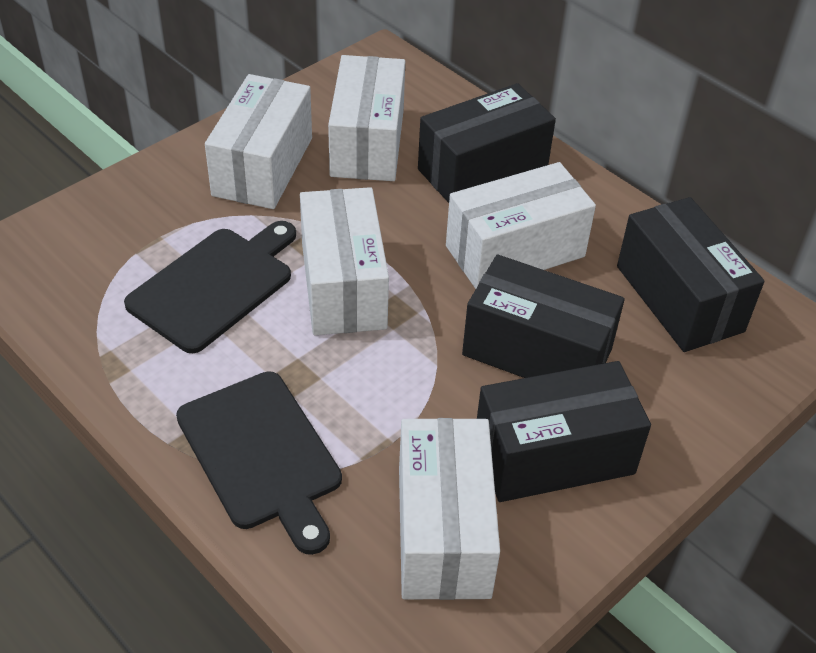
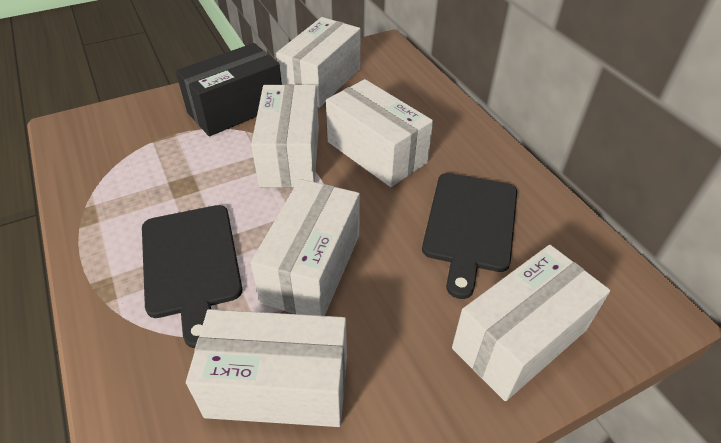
black box: [418,83,556,203] [462,254,625,378] [477,361,651,502] [617,197,764,352] = 4 -> [176,43,282,136] = 1
white box: [205,74,312,209] [300,187,389,335] [328,55,405,181] [399,418,500,600] [446,162,596,289] = 5 -> [186,309,347,427] [251,84,319,188] [251,179,360,316] [276,17,361,108] [326,79,433,187] [452,245,610,401] = 6

